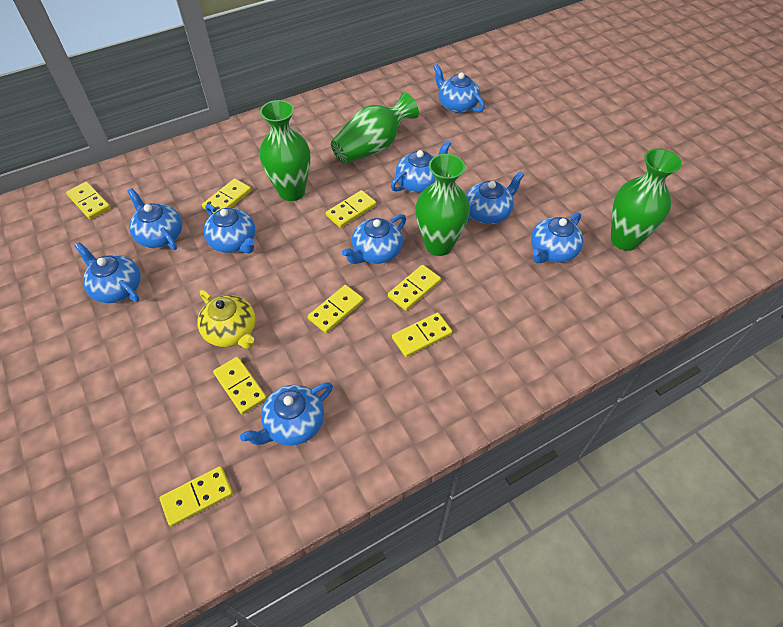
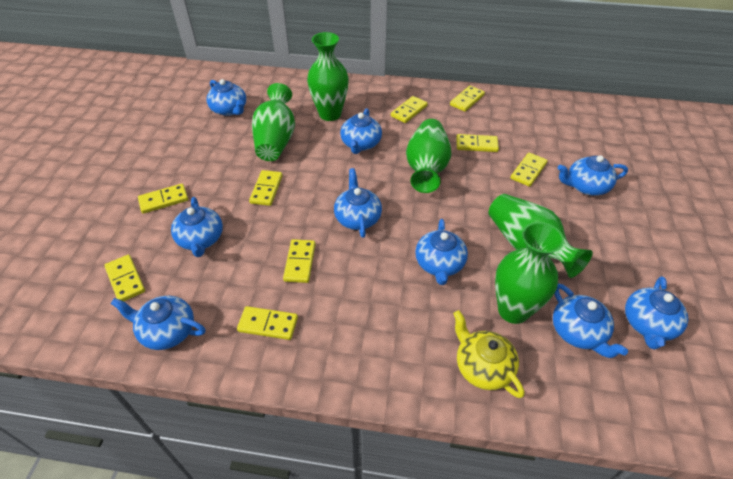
green vase: [260,100,310,201] [331,92,419,163] [415,154,470,256] [611,148,682,251] = 4 -> [252,83,295,161] [307,32,349,121] [406,119,451,193] [488,194,593,278] [495,222,564,324] = 5
yellow domino: [66,182,111,220] [159,466,233,527] [202,178,251,213] [213,357,267,415] [308,285,364,333] [326,190,376,228] [388,265,441,311] [392,312,452,357] = 8 -> [104,255,145,301] [138,184,188,214] [237,306,298,340] [249,170,283,206] [283,239,315,283] [391,96,428,123] [450,86,485,112] [456,134,499,152] [511,153,548,187] = 9

